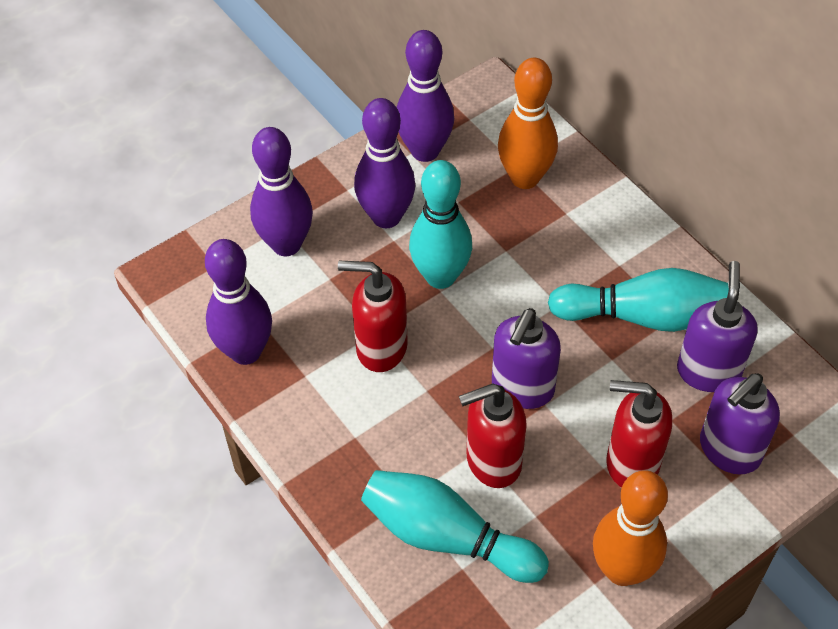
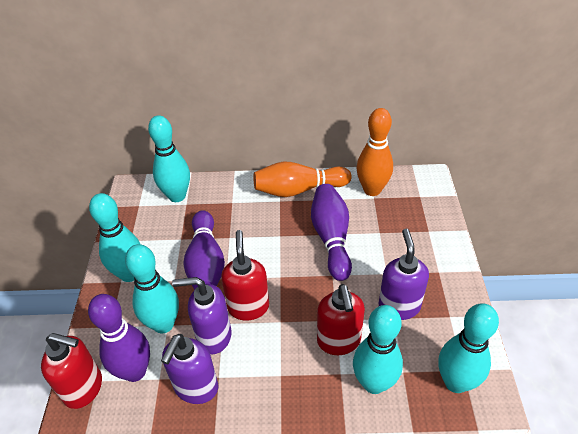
purple bowling pin: [205,239,272,365] [250,127,313,256] [354,98,416,228] [397,30,454,162] = 4 -> [88,294,150,382] [183,210,225,290] [311,184,352,281] = 3
turquoise bowling pin: [361,470,549,583] [409,160,472,289] [548,268,729,332] = 3 -> [89,193,140,282] [125,244,179,333] [148,115,190,202] [353,305,403,394] [439,303,499,393] = 5

